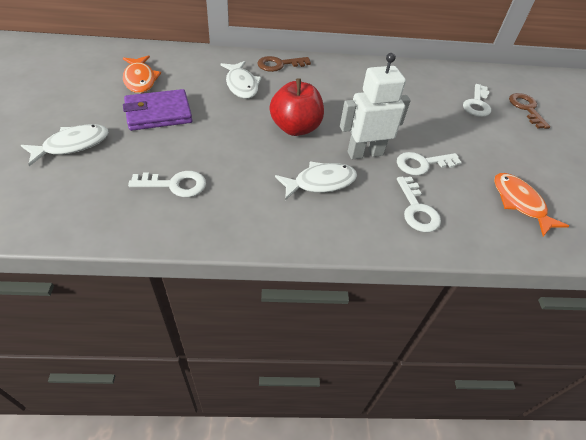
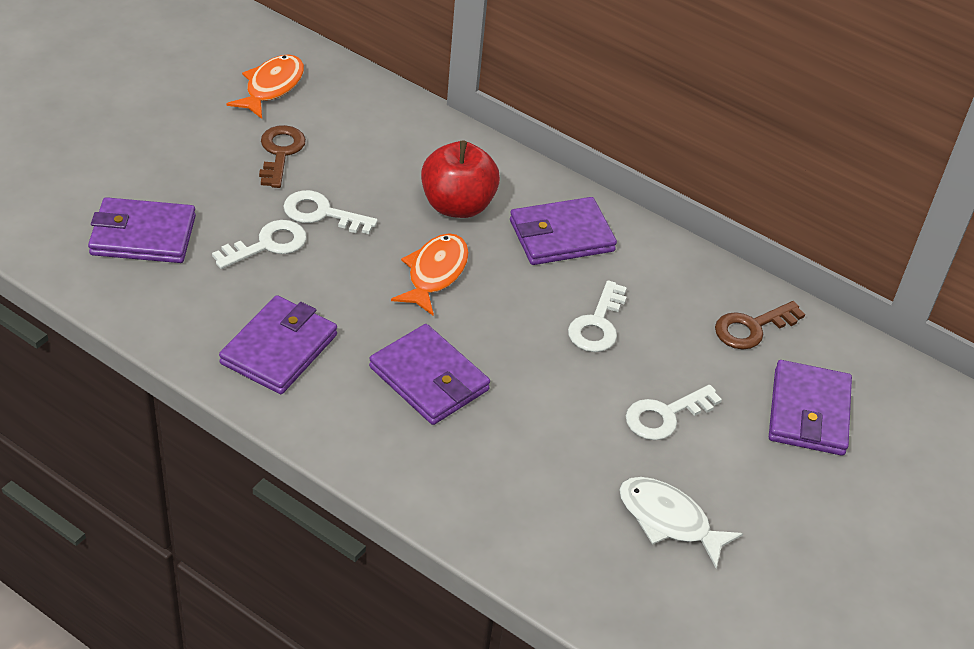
purple wallet: [123,89,192,131] = 1 -> [88,197,196,263] [219,295,337,394] [369,324,490,425] [510,197,617,265] [769,360,852,456] = 5
white fish: [21,124,109,166] [221,61,262,99] [275,162,357,200] = 3 -> [619,477,743,568] = 1
white robot: [340,53,411,160] = 1 -> none = 0

